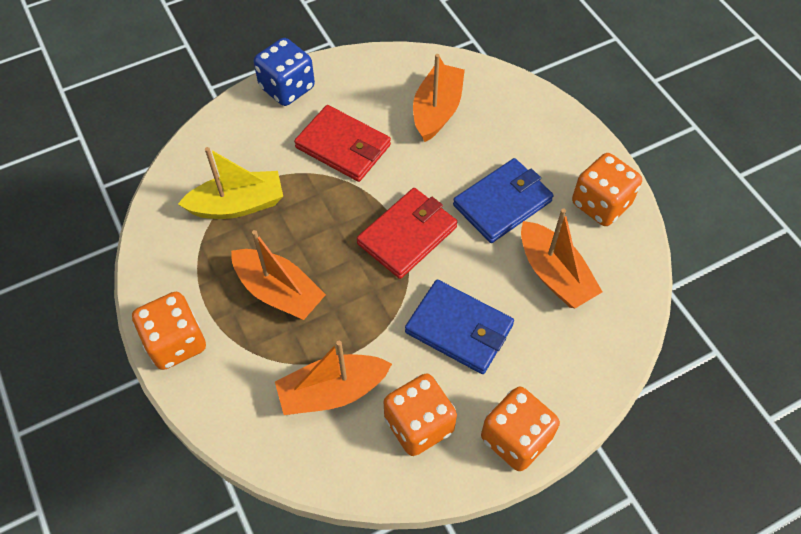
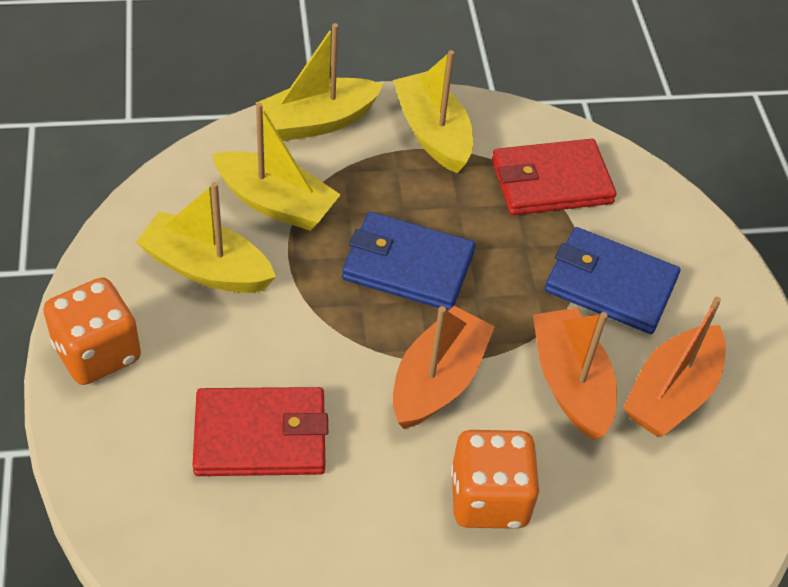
blue dice: [254,38,315,106] = 1 -> none = 0
orange boat: [231,230,326,320] [275,341,392,415] [413,54,465,142] [521,208,603,308] = 4 -> [393,306,495,429] [533,307,617,440] [623,297,726,436] = 3
orange dice: [132,292,206,370] [384,373,457,456] [481,387,560,471] [572,153,642,226] = 4 -> [43,278,141,385] [451,430,540,529] = 2
yellow boat: [178,147,283,219] = 1 -> [136,182,276,293] [212,103,341,231] [256,23,384,141] [393,50,473,173] = 4

